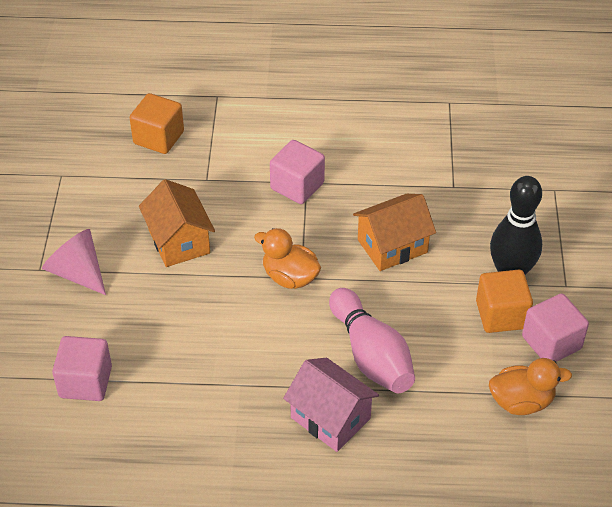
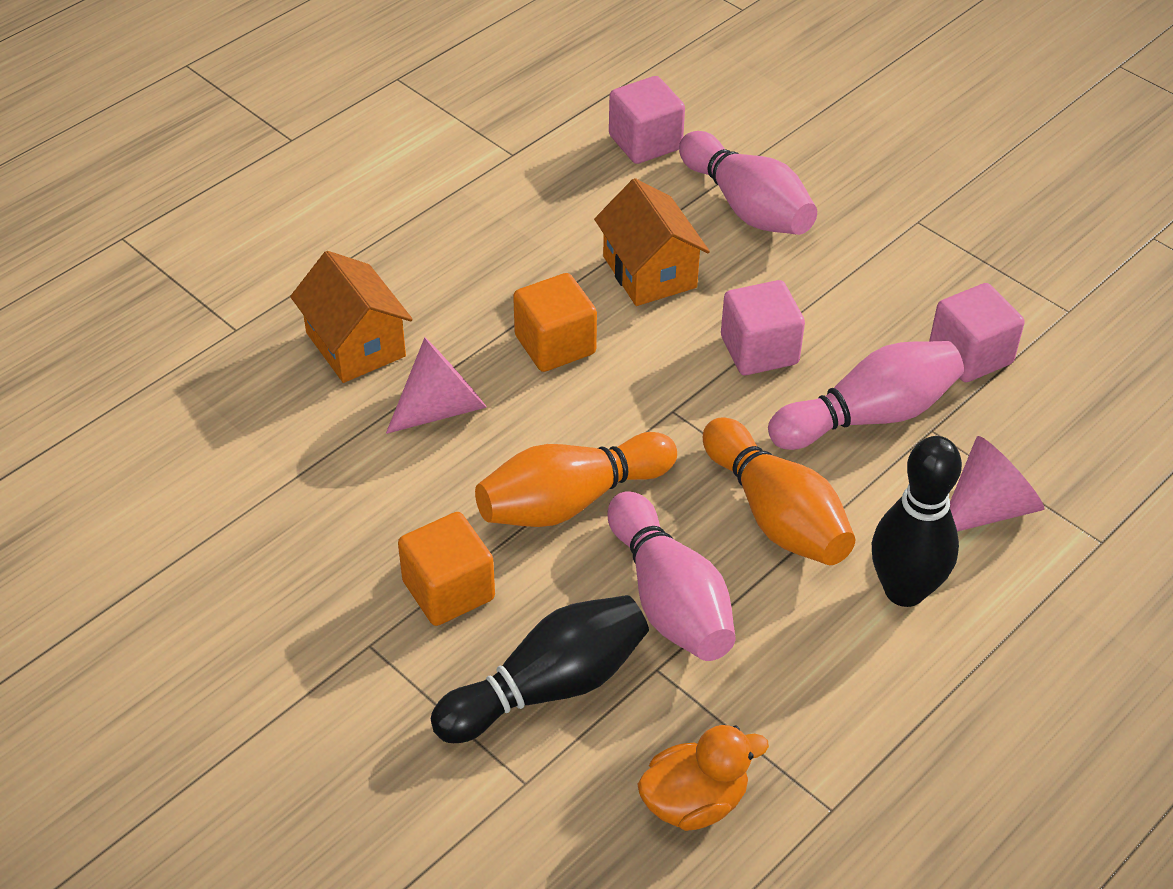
black bowling pin: [490,176,542,275] = 1 -> [431,595,649,743] [872,436,962,607] = 2
orange bowling pin: none = 0 -> [475,432,677,527] [703,418,855,565] = 2
orange duck: [254,228,321,289] [489,358,572,415] = 2 -> [637,725,769,831] = 1
pink bowling pin: [329,288,415,393] = 1 -> [607,491,736,661] [679,131,817,235] [768,341,964,450] = 3
pink cone: [42,229,106,295] = 1 -> [386,337,487,434] [950,436,1044,532] = 2
pink house: [283,358,379,452] = 1 -> none = 0

